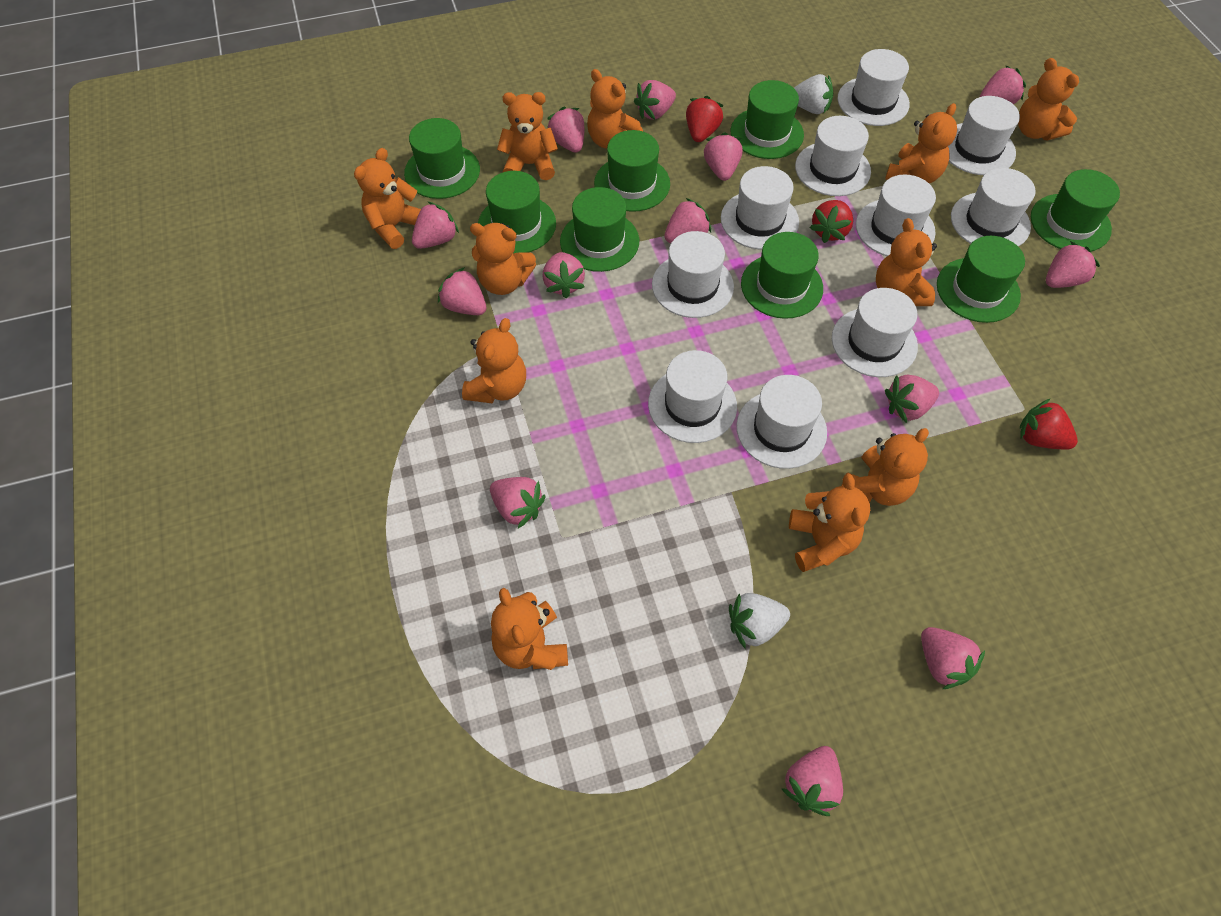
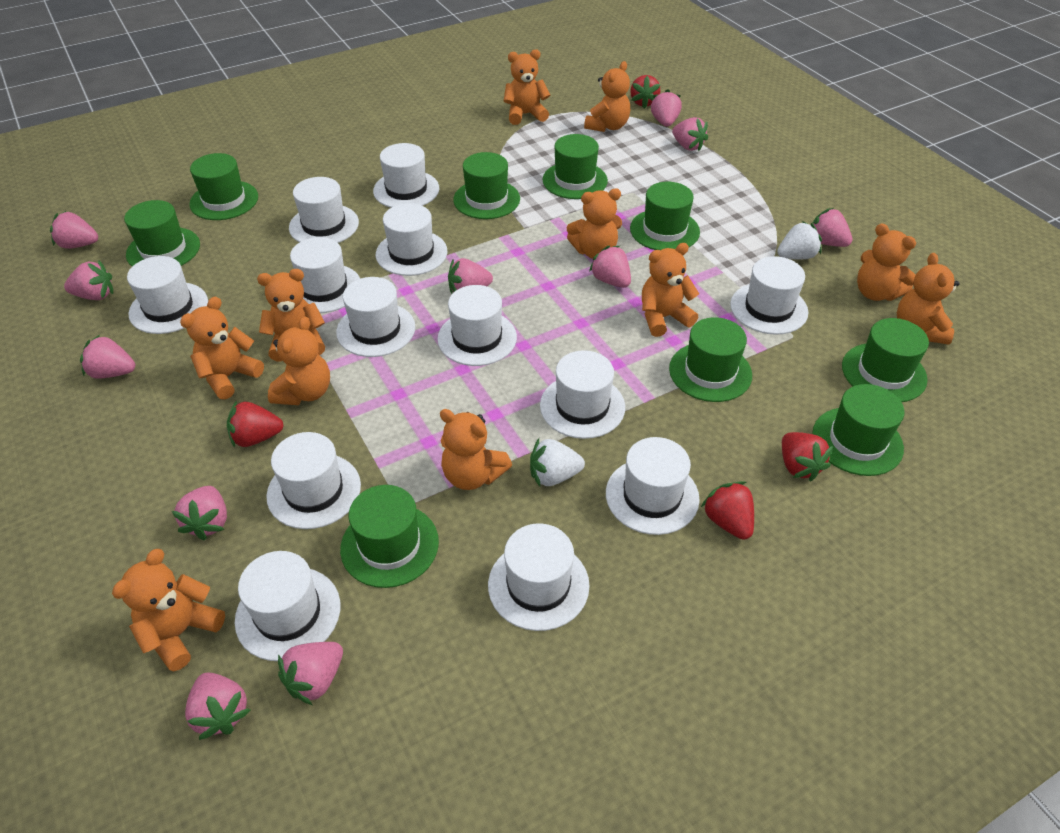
green hat: [404,118,480,199] [478,171,556,253] [560,187,639,272] [594,130,670,212] [731,80,804,159] [741,232,823,319] [937,236,1025,323] [1031,169,1120,252] = 8 -> [124,200,200,266] [189,153,258,220] [340,485,439,588] [453,152,520,219] [542,134,608,199] [630,182,700,250] [669,317,752,402] [812,384,905,476] [842,318,929,402] = 9
pink strawberry: [412,202,459,249] [438,267,487,315] [490,477,546,528] [542,252,585,298] [547,107,584,153] [634,80,676,120] [664,198,711,243] [704,132,743,181] [782,746,843,816] [885,375,939,423] [921,627,985,689] [980,65,1026,104] [1046,241,1100,288] = 13 -> [50,211,98,249] [64,261,113,300] [80,335,135,379] [172,486,227,541] [185,672,251,740] [278,642,343,705] [448,258,493,294] [589,245,631,288] [651,89,682,127] [672,117,708,151] [812,208,852,247] = 11
red strawberry: [686,96,724,142] [809,200,853,243] [1020,398,1078,449] = 3 -> [227,401,284,448] [630,75,661,109] [701,481,754,540] [782,432,833,482] = 4
white hat: [648,350,737,443] [652,231,734,318] [721,166,799,249] [736,375,827,469] [795,116,871,196] [832,288,918,377] [838,49,910,126] [856,174,936,256] [948,96,1020,175] [951,168,1036,247] = 10 -> [127,256,208,334] [235,551,340,661] [266,432,361,529] [289,177,359,243] [290,237,360,313] [336,277,415,357] [373,143,439,208] [376,203,447,276] [437,285,517,366] [488,523,590,631] [540,350,625,439] [606,437,700,535] [730,256,808,335] = 13

